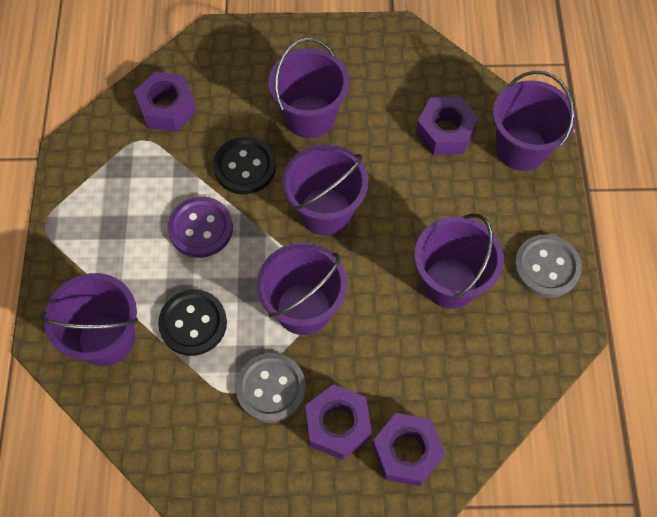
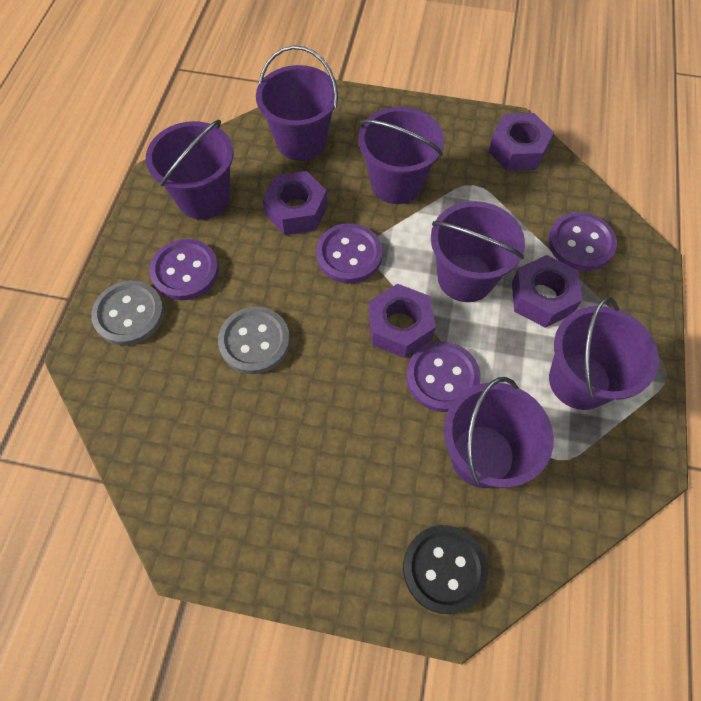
black button: [158,290,227,356] [213,137,276,194] = 2 -> [403,525,488,614] = 1
purple button: [168,197,233,258] = 1 -> [149,239,219,300] [316,223,383,283] [406,341,481,412] [548,212,617,271] = 4

